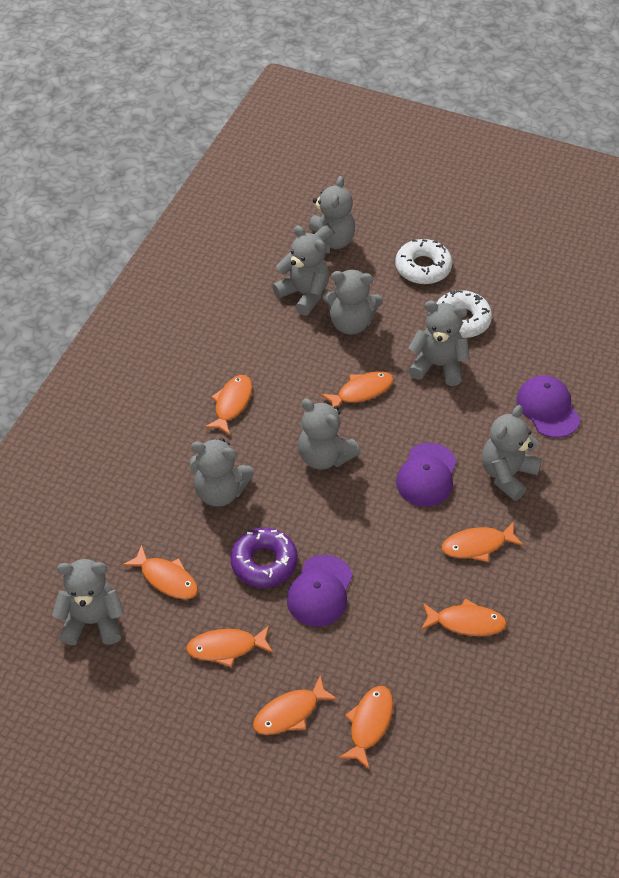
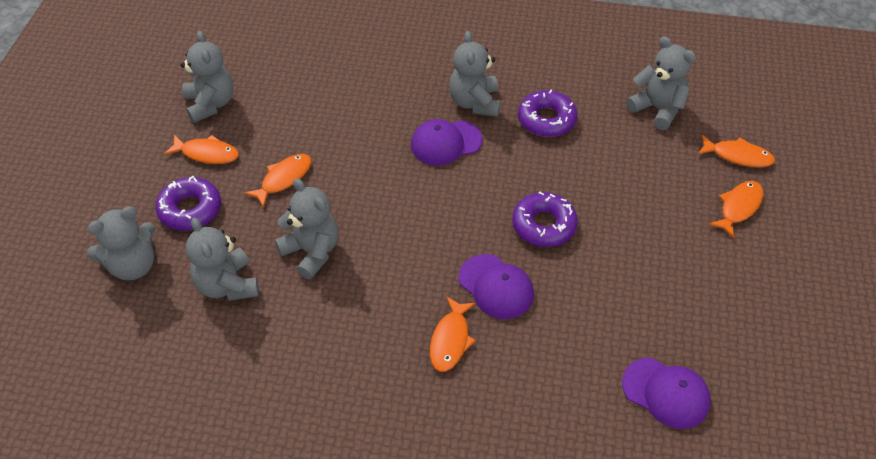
grey teddy bear: [52,559,124,645] [189,438,254,507] [272,226,329,316] [298,399,360,470] [309,176,355,254] [322,270,383,335] [408,301,470,386] [482,405,542,501] = 8 -> [87,206,155,281] [180,31,233,123] [186,217,259,301] [275,178,338,279] [449,31,501,117] [626,36,696,130] = 6
orange fish: [123,544,198,599] [186,626,273,667] [204,375,252,435] [253,675,338,735] [321,371,394,407] [339,686,393,769] [421,598,507,636] [442,521,524,562] = 8 -> [164,135,239,164] [244,154,312,208] [430,296,476,372] [697,135,775,168] [708,181,763,238] = 5
purple donut: [230,527,298,588] = 1 -> [155,176,221,231] [512,191,578,247] [518,90,578,137] = 3
white donut: [395,239,452,284] [437,290,492,338] = 2 -> none = 0

